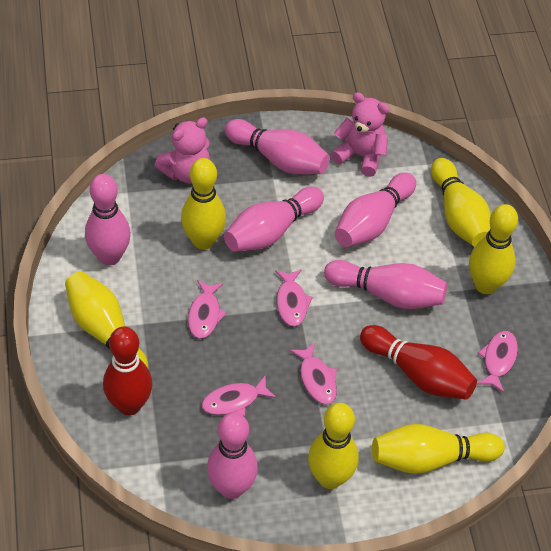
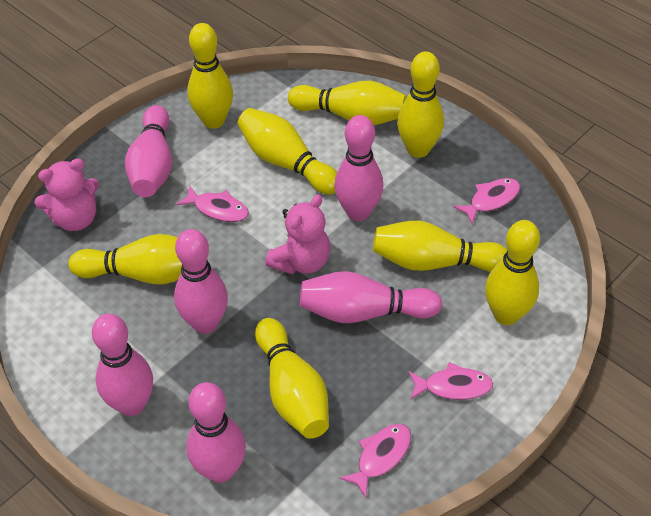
pink fish: [188,280,227,339] [202,376,276,416] [275,269,313,327] [290,343,337,404] [477,331,518,393] = 5 -> [176,186,249,222] [339,424,411,498] [409,362,493,400] [454,178,520,224] = 4
red bowling pin: [103,327,152,415] [360,325,477,400] = 2 -> none = 0
yellow bowling pin: [65,271,148,368] [181,158,226,250] [308,403,359,489] [372,424,504,474] [431,158,491,247] [469,204,518,294] = 6 -> [69,234,182,284] [187,23,233,129] [237,108,337,194] [255,318,329,439] [288,81,407,125] [373,221,507,272] [397,51,444,158] [485,220,540,325] = 8

